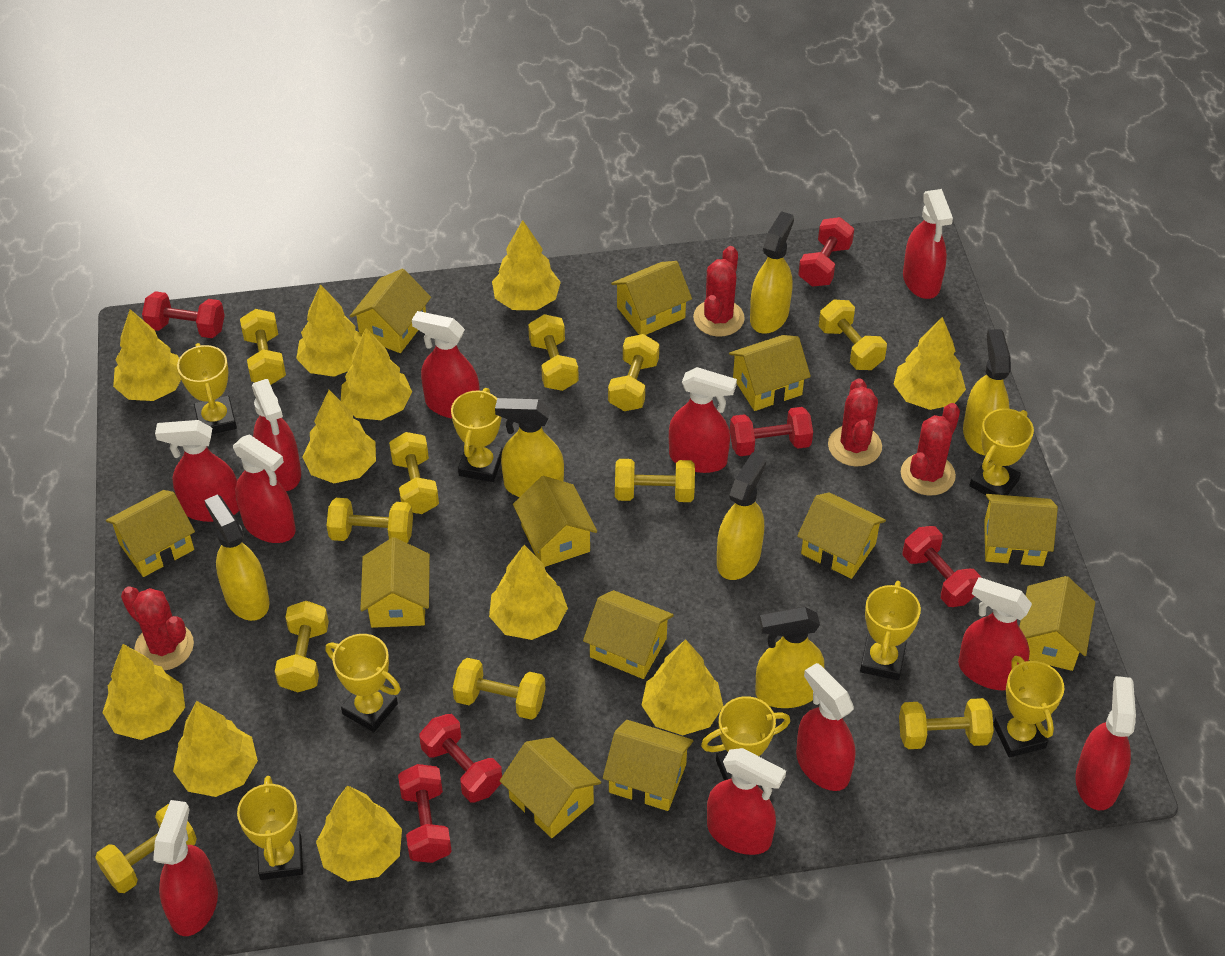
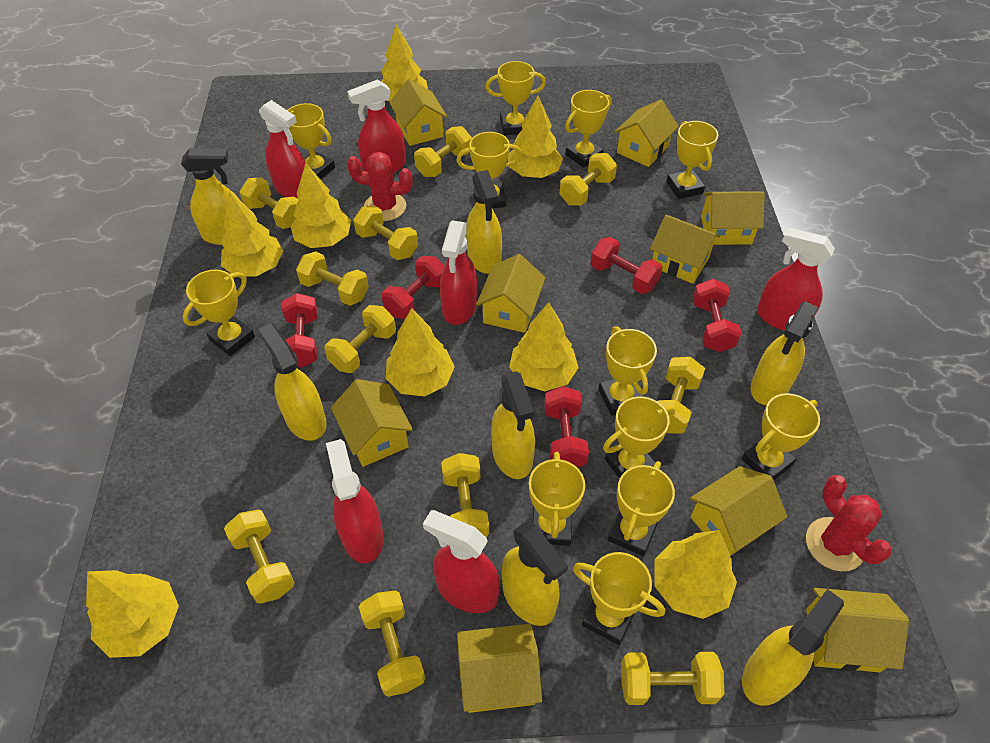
red cactus: [121,586,194,671] [693,246,745,337] [828,378,882,467] [901,403,960,496] = 4 -> [347,152,413,221] [806,475,892,571] = 2
red dumbbell: [142,291,225,338] [398,764,452,863] [419,714,502,802] [730,407,813,456] [798,217,854,287] [903,526,982,607] = 6 -> [282,293,318,368] [382,256,444,319] [544,386,589,468] [590,237,662,294] [693,279,742,352] = 5
red spray bottle: [153,800,218,936] [155,420,239,522] [233,434,296,543] [252,379,301,491] [412,311,480,419] [669,367,737,473] [707,748,786,855] [796,663,855,791] [903,189,953,299] [958,577,1032,690] [1075,676,1136,810] = 11 -> [259,100,306,199] [326,439,383,564] [347,80,406,173] [423,510,500,613] [440,220,477,325] [757,227,835,331] = 6
yellow house: [106,490,195,577] [350,269,431,353] [360,537,430,628] [500,737,601,838] [513,476,597,567] [583,590,674,679] [603,720,693,811] [611,261,692,335] [729,335,811,411] [797,492,886,579] [984,494,1058,566] [1019,576,1095,671] = 12 -> [331,379,413,467] [389,79,447,146] [457,624,542,713] [476,254,546,333] [614,100,679,167] [650,215,720,284] [690,466,787,555] [701,191,765,245] [806,588,909,672] = 9
yellow spray bottle: [204,494,270,621] [495,398,564,497] [717,452,766,580] [750,211,794,334] [755,606,824,708] [963,329,1011,455] = 6 -> [181,148,240,245] [258,323,327,441] [466,170,502,274] [491,371,535,479] [502,521,568,626] [742,589,844,706] [751,301,819,405] = 7
yellow tree: [102,644,185,740] [113,309,181,401] [173,701,258,797] [296,284,362,377] [303,390,376,483] [316,785,402,882] [341,328,412,420] [489,545,568,640] [492,220,561,310] [642,639,723,735] [893,317,966,410] = 11 -> [86,570,179,658] [221,191,283,277] [291,163,351,248] [381,25,428,101] [386,308,455,397] [508,96,563,178] [509,302,579,391] [654,530,737,619] = 8
yellow trophy: [177,343,237,434] [237,776,303,880] [326,634,401,732] [451,388,503,482] [701,696,790,786] [860,581,921,680] [969,408,1034,495] [993,656,1065,757] = 8 -> [183,270,255,356] [287,103,335,180] [457,132,523,208] [485,61,546,135] [529,452,585,546] [565,90,611,168] [573,552,665,645] [598,326,657,416] [603,396,675,479] [608,461,675,556] [666,121,718,199] [742,393,820,480] = 12

